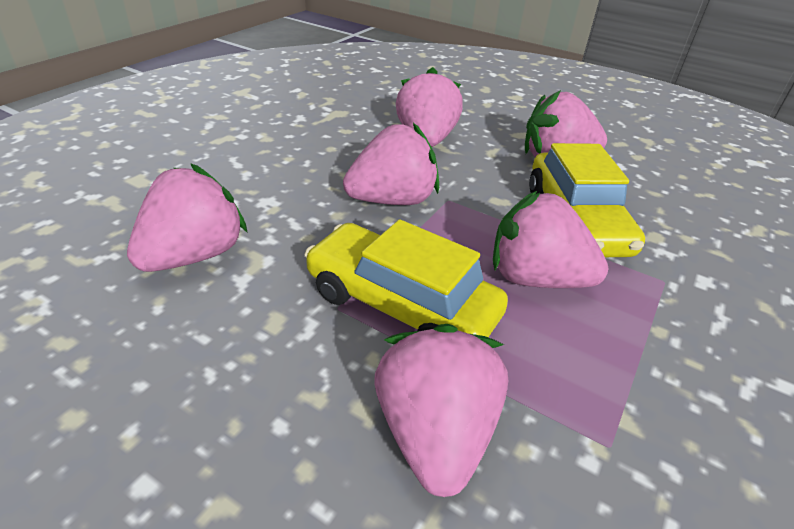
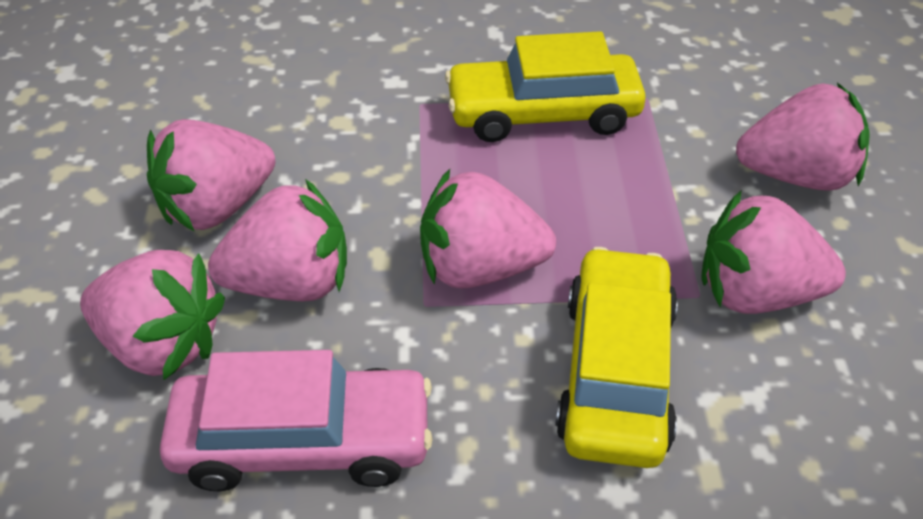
pink car: none = 0 -> [160,350,432,491] = 1

